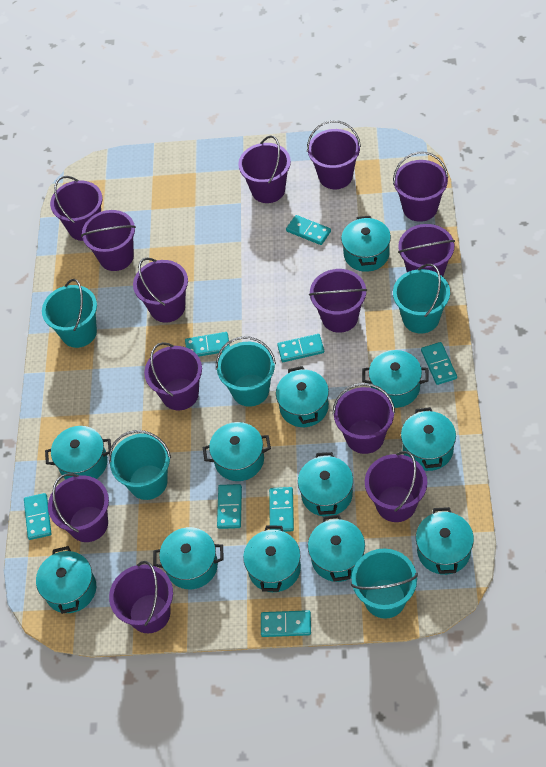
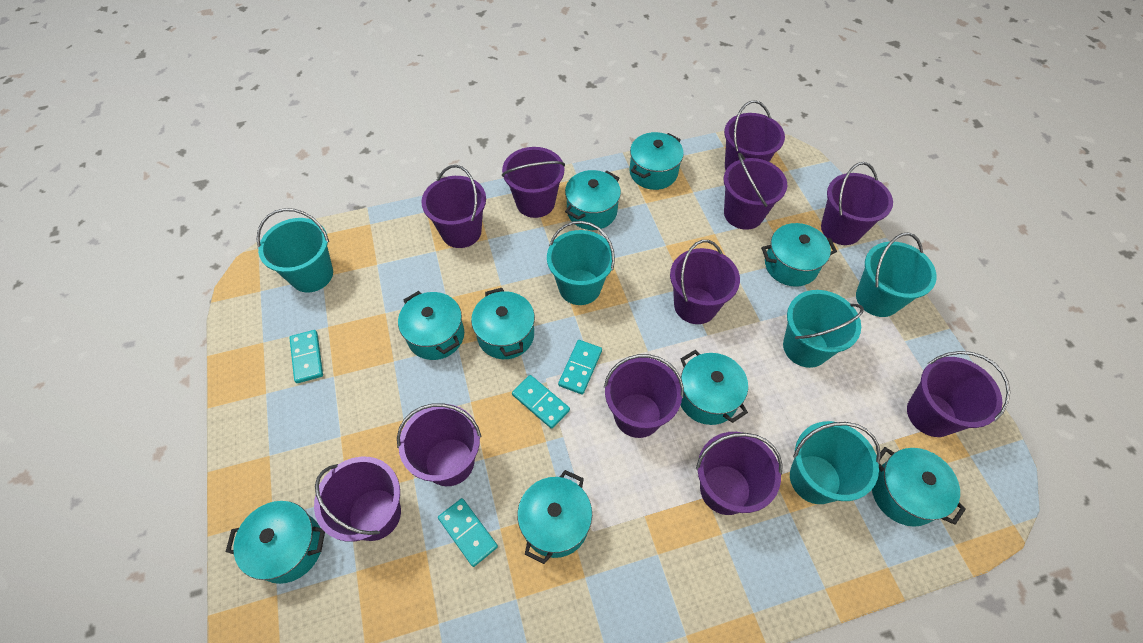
purple bucket: [48,473,109,542] [50,176,102,241] [81,210,136,271] [109,561,173,633] [133,258,188,323] [144,342,202,410] [238,135,291,203] [307,120,361,189] [309,269,367,333] [333,383,395,454] [365,451,427,522] [393,152,448,222] [398,224,455,276] = 13 -> [314,457,401,542] [397,403,481,486] [421,165,486,248] [502,147,565,218] [604,354,684,438] [670,240,740,324] [696,432,783,515] [724,100,785,170] [724,153,787,230] [821,162,893,245] [907,351,1010,437] = 11
turquoise domino: [24,493,51,540] [185,332,230,357] [217,484,242,529] [261,610,311,637] [269,487,294,532] [277,334,324,362] [286,215,331,245] [421,342,457,385] = 8 -> [289,330,323,383] [438,498,498,567] [512,375,570,429] [558,340,602,395] = 4
turquoise pot: [36,546,96,614] [45,426,111,479] [153,527,224,589] [202,422,271,481] [243,526,301,592] [276,366,329,427] [298,452,353,517] [308,514,365,582] [341,216,391,272] [362,350,429,408] [401,407,456,471] [416,507,474,575] = 12 -> [226,501,325,584] [398,291,464,360] [471,288,535,359] [517,470,592,564] [565,170,621,230] [629,132,684,190] [681,350,748,425] [761,223,837,287] [872,447,966,527] = 9

